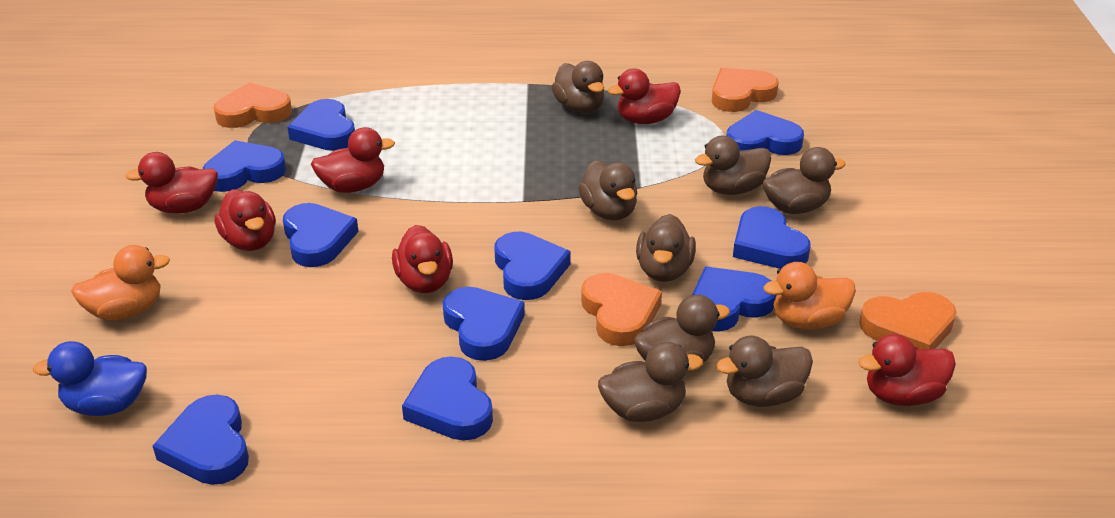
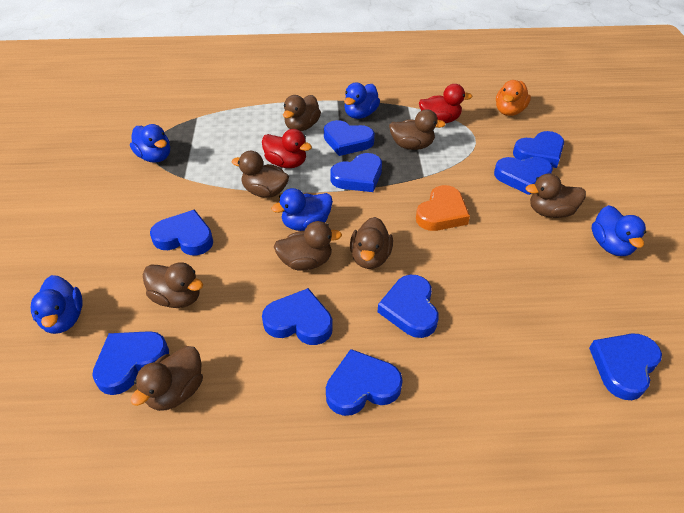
blue duck: [33,341,147,416] = 1 -> [31,275,83,334] [130,124,170,163] [271,188,333,231] [344,83,380,119] [592,205,646,256] = 5
orange duck: [71,245,170,320] [763,262,856,330] = 2 -> [496,80,531,116] = 1
orange heart: [214,82,292,128] [581,273,662,346] [712,68,779,112] [859,292,956,349] = 4 -> [416,185,470,231] = 1
red duck: [125,152,218,213] [214,189,276,251] [311,127,395,193] [392,225,453,293] [608,69,681,124] [859,334,956,406] = 6 -> [262,129,312,168] [419,84,472,123] = 2

